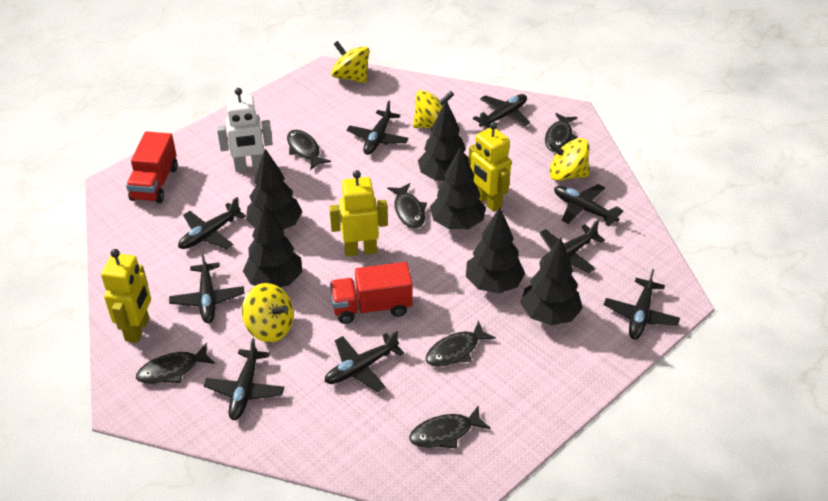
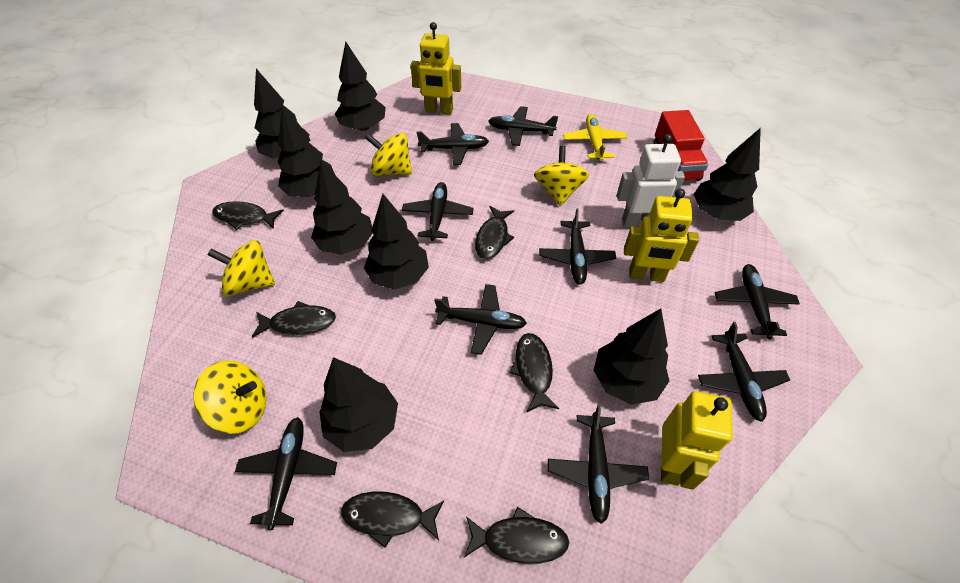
black tree: [243,204,302,287] [246,149,302,229] [418,100,469,181] [430,146,486,229] [466,208,525,294] [520,238,582,326] = 6 -> [254,69,310,158] [278,106,335,197] [311,160,373,255] [319,357,398,452] [335,41,386,131] [364,194,429,290] [593,309,669,405] [693,128,761,221] = 8
red truck: [126,131,178,203] [330,262,413,324] = 2 -> [653,110,708,181] = 1
yellow plane: none = 0 -> [563,114,627,161] = 1

